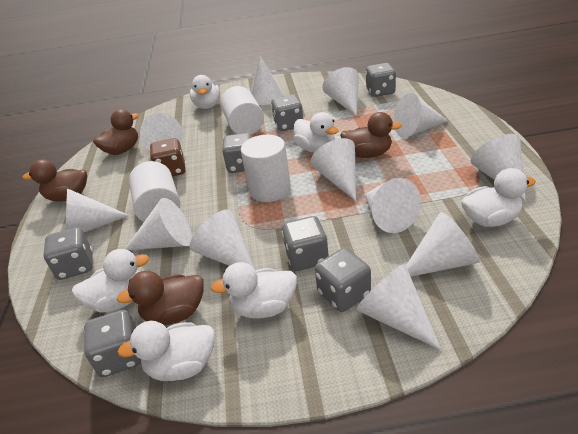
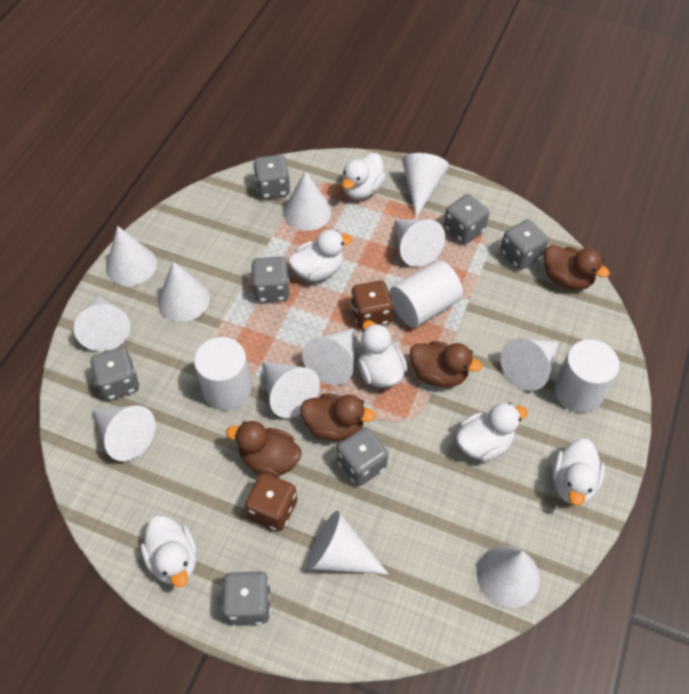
brown dice: [150,138,186,177] = 1 -> [245,473,297,531] [351,280,393,330] = 2

